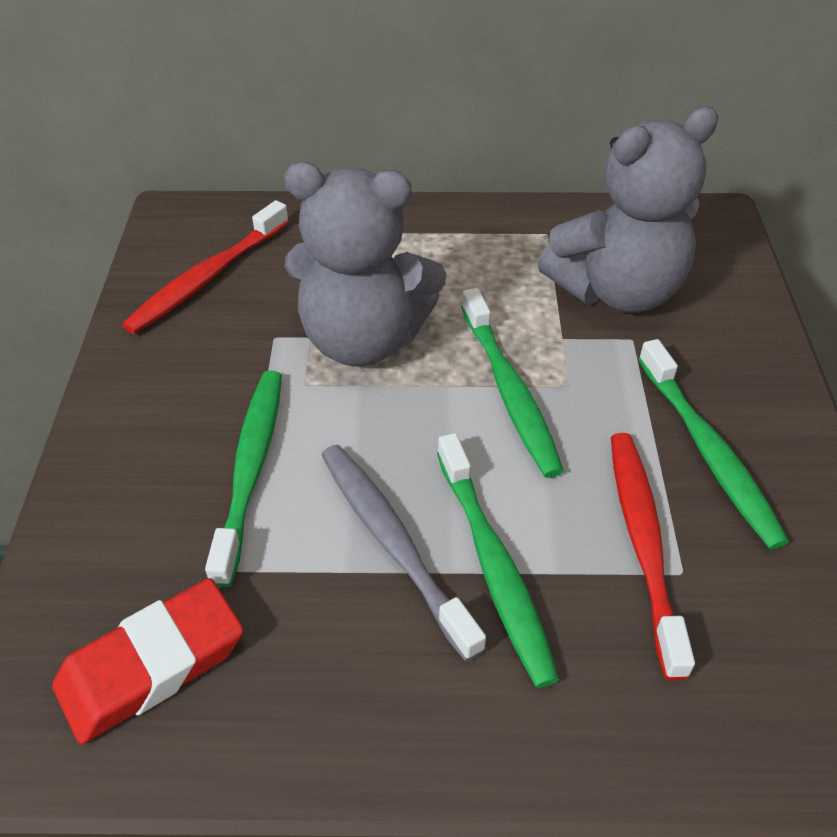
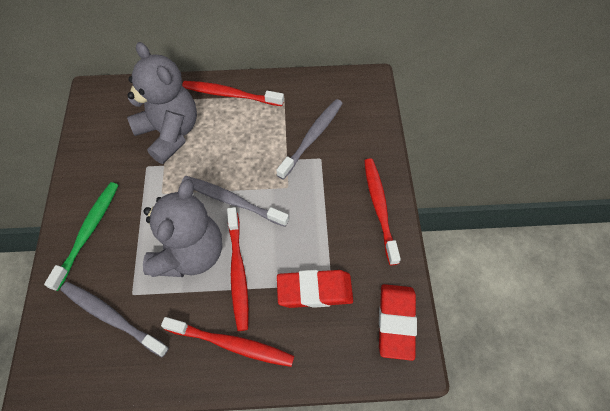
green toothbrush: [205,371,282,588] [437,433,559,688] [461,288,564,478] [638,339,789,549] = 4 -> [44,182,119,291] = 1
grey toothbrush: [321,445,486,662] = 1 -> [60,282,169,357] [182,176,289,227] [276,99,343,180] = 3
red eraser: [52,578,244,744] = 1 -> [277,270,353,308] [379,284,417,361] = 2
red toothbrush: [122,200,289,334] [611,433,695,681] = 2 -> [161,317,294,367] [182,81,284,106] [227,207,249,331] [364,158,401,265] = 4

